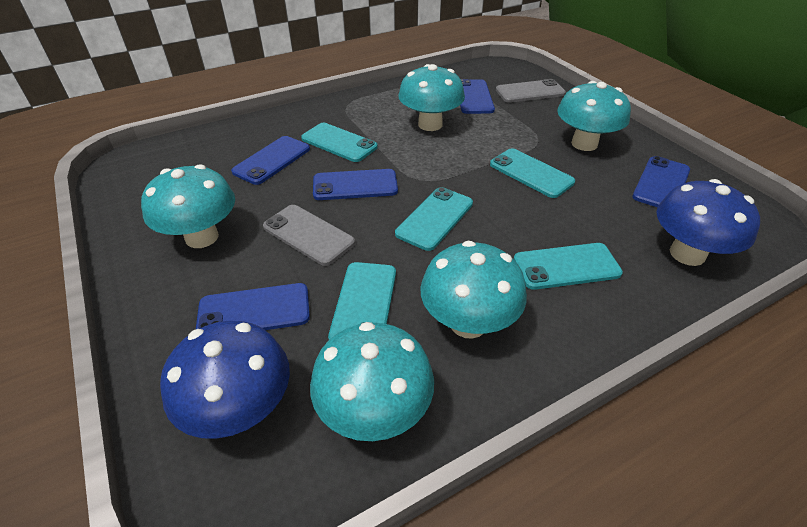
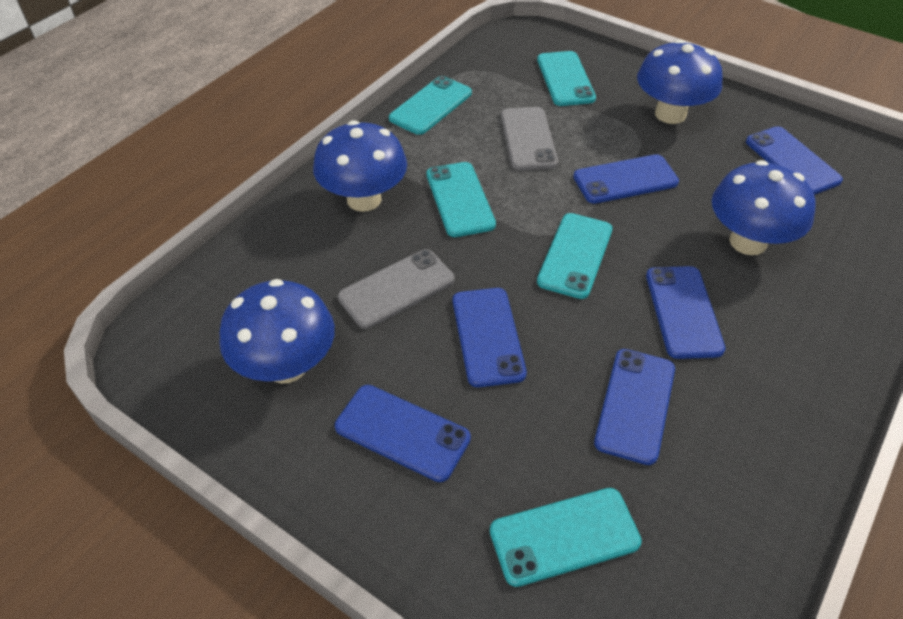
blue mushroom: [160,321,290,439] [656,179,760,266] = 2 -> [219,279,335,383] [313,120,407,212] [637,40,723,124] [712,160,816,255] = 4
blue phone: [196,283,310,330] [231,136,310,185] [313,169,398,200] [460,79,495,114] [632,156,690,207] = 5 -> [335,385,471,482] [453,288,527,387] [573,154,679,204] [594,349,675,465] [646,266,726,359] [746,126,843,195] = 6
turquoise mushroom: [141,164,235,248] [310,322,434,441] [398,64,465,131] [420,241,527,339] [557,81,631,151] = 5 -> none = 0

